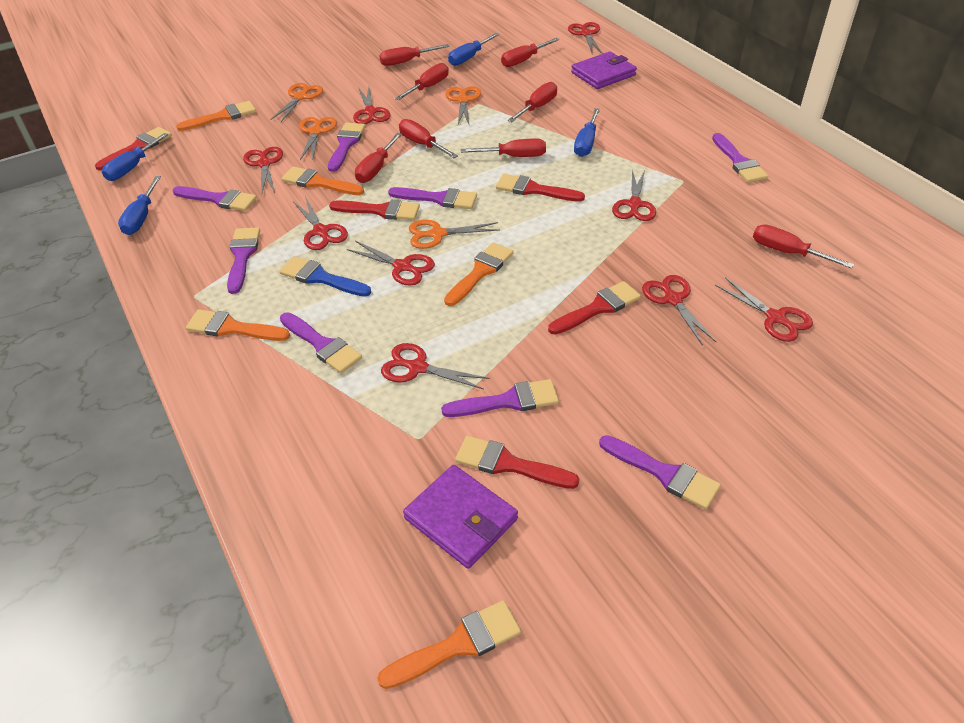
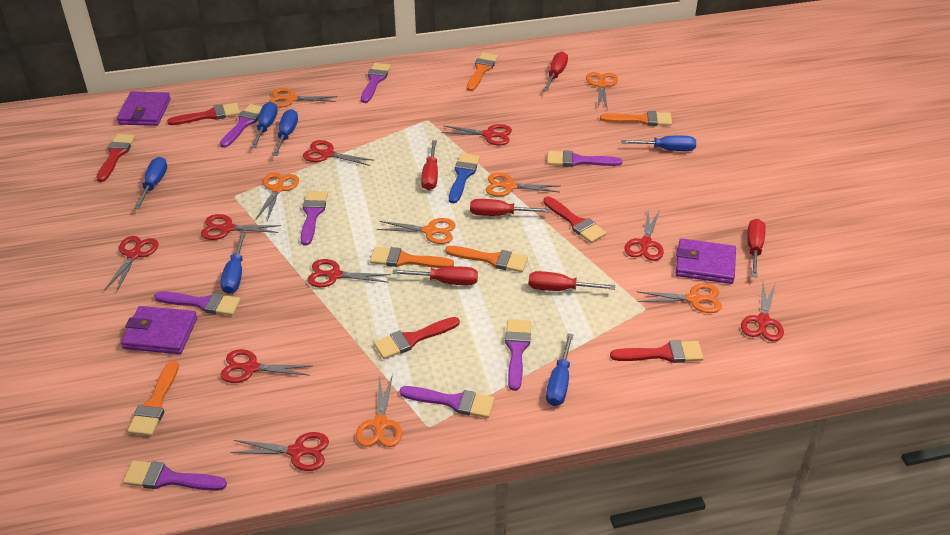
blue screwdriver: [102,133,168,181] [118,176,161,235] [448,33,499,66] [574,108,600,157] = 4 -> [134,157,167,209] [221,233,246,294] [251,102,278,148] [272,109,298,156] [546,333,574,406] [621,136,696,151] = 6
orange scissors: [270,83,323,122] [299,117,337,160] [409,220,500,249] [445,86,481,126] = 4 -> [256,172,299,221] [269,88,337,108] [356,374,402,447] [377,218,456,244] [486,173,559,197] [586,72,618,111] [637,283,722,313] = 7
purple wallet: [403,465,518,569] [571,51,637,89] = 2 -> [117,91,171,126] [121,306,197,354] [675,238,736,284] = 3
red screwdriver: [355,133,402,183] [379,44,450,66] [395,63,449,101] [399,119,458,158] [461,138,546,157] [501,38,559,67] [508,82,557,122] [753,225,854,269] = 8 -> [392,266,478,285] [421,140,438,190] [470,199,550,216] [528,271,615,291] [543,51,568,91] [747,219,766,277] = 6

